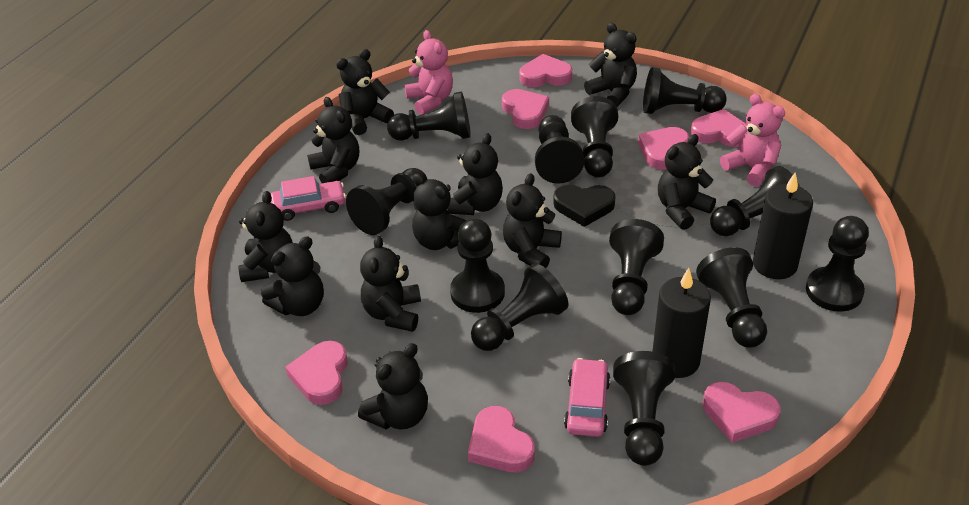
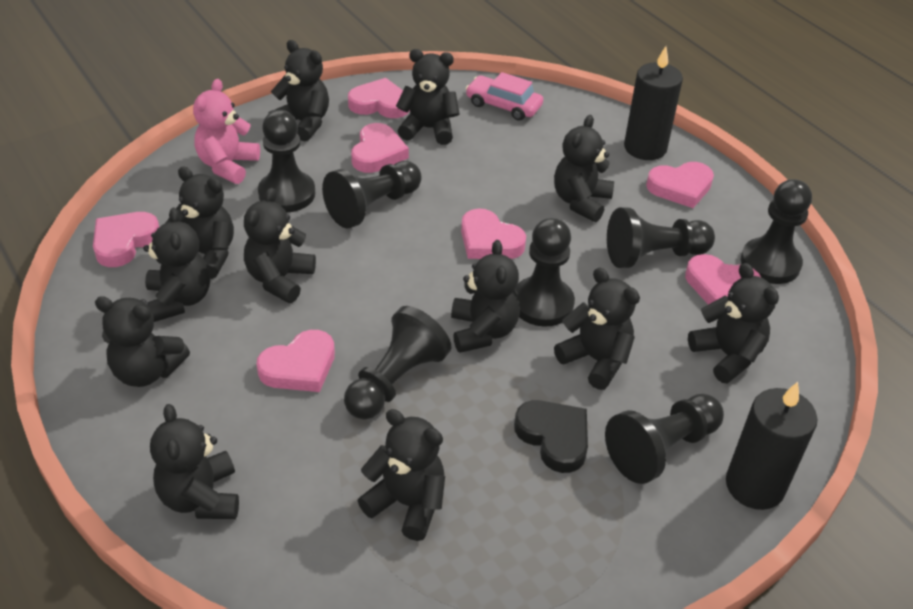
black pawn: [346,168,428,235] [387,91,471,141] [450,218,505,313] [471,264,569,351] [535,115,585,184] [571,96,618,177] [609,219,664,315] [613,351,675,466] [643,67,727,114] [696,247,767,348] [710,166,800,236] [806,216,869,312] = 12 -> [258,110,315,213] [322,161,422,229] [344,306,451,420] [515,218,575,327] [605,394,724,484] [607,208,715,268] [741,179,812,284] = 7
black teddy bear: [238,191,293,282] [261,236,324,316] [307,97,359,183] [336,49,394,135] [358,343,428,429] [360,235,421,332] [412,173,467,250] [448,133,503,215] [503,173,562,268] [584,23,637,107] [658,134,716,230] = 11 -> [95,296,190,387] [143,208,210,322] [150,404,239,519] [166,166,234,279] [244,187,316,303] [268,40,329,141] [358,409,445,541] [396,49,460,145] [451,240,520,353] [554,115,614,222] [554,268,640,390] [688,263,779,383] = 12
pink car: [271,176,346,221] [564,358,610,437] = 2 -> [465,72,543,121] = 1
pink teddy bear: [405,30,453,115] [720,94,785,187] = 2 -> [193,79,260,184] = 1

